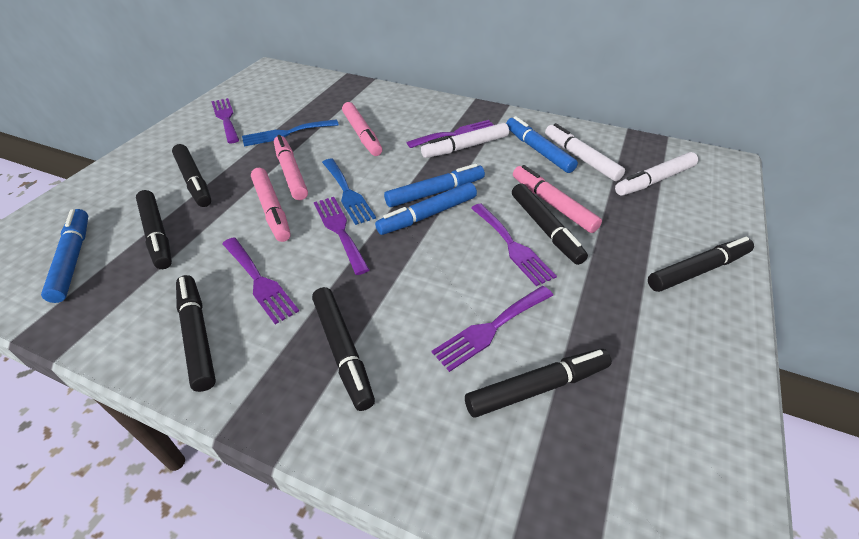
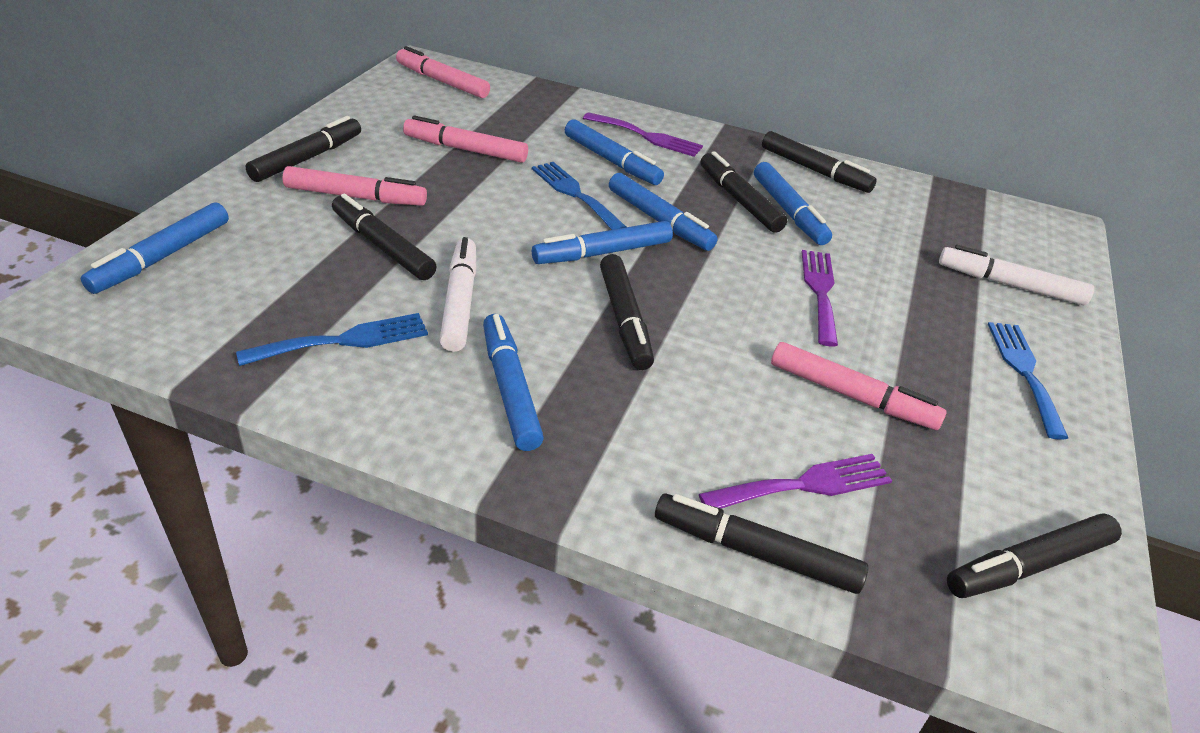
blue fork: [242,119,339,146] [322,159,376,225] = 2 -> [236,313,428,366] [532,162,626,230] [988,322,1068,440] = 3
blue marker: [41,209,88,303] [375,182,477,235] [384,164,485,207] [506,116,578,173] = 4 -> [81,202,229,294] [483,314,544,451] [532,221,673,264] [565,119,664,185] [609,173,718,251] [754,162,832,245] = 6
purple fork: [211,98,239,144] [222,237,299,324] [314,197,370,275] [406,120,494,148] [432,286,553,372] [471,204,557,286] = 6 -> [583,112,703,157] [699,454,892,508] [802,250,838,347] = 3
white marker: [421,123,509,158] [545,123,625,181] [615,152,698,196] = 3 -> [439,237,476,352] [939,245,1094,305] = 2

